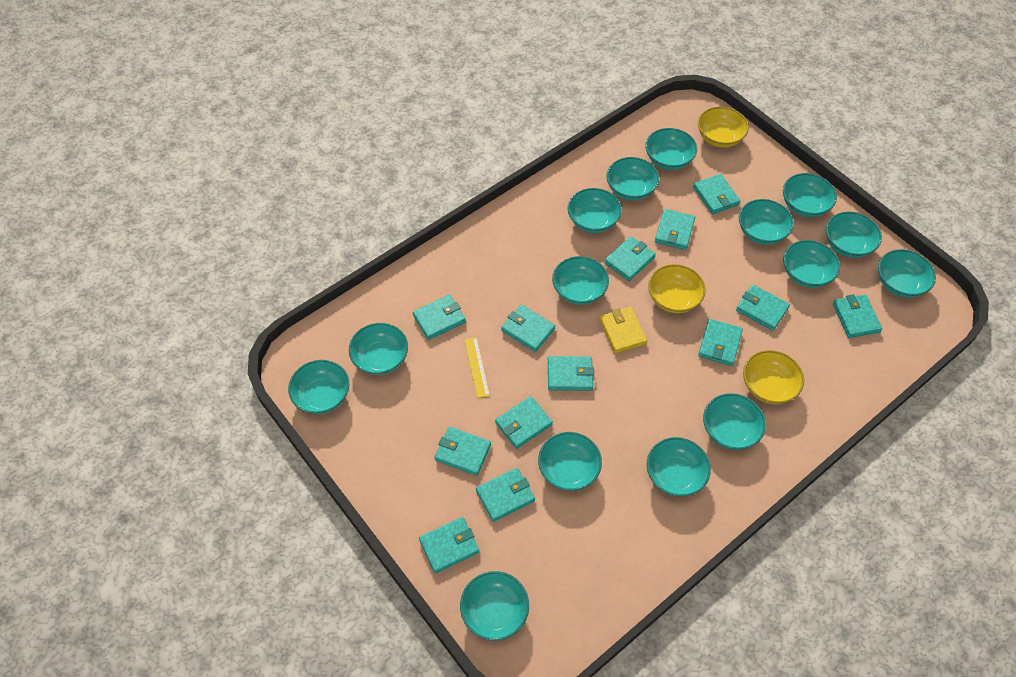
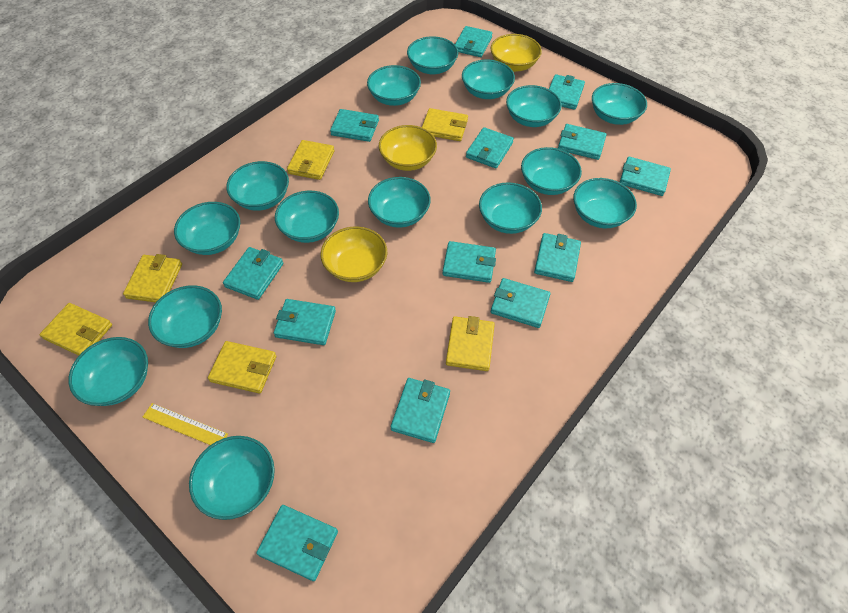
yellow wallet: [599,307,647,353] = 1 -> [40,303,112,356] [123,254,182,302] [208,341,276,394] [287,140,334,180] [422,108,468,141] [446,316,495,371] = 6

